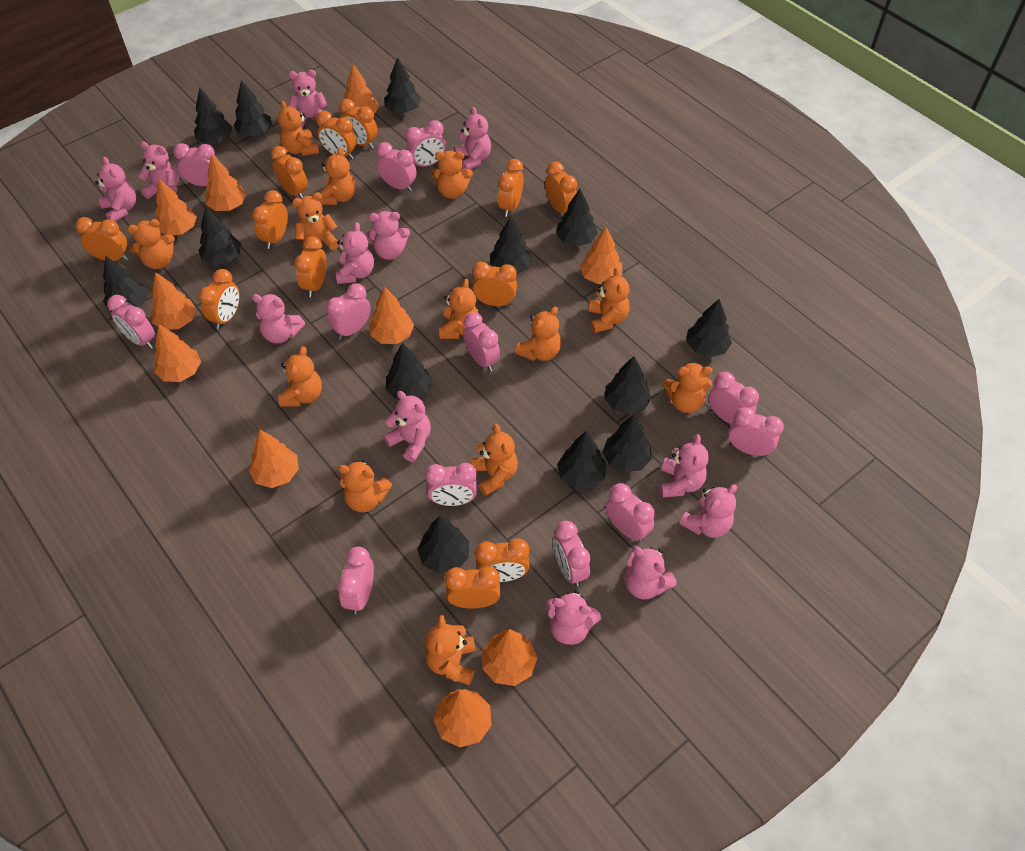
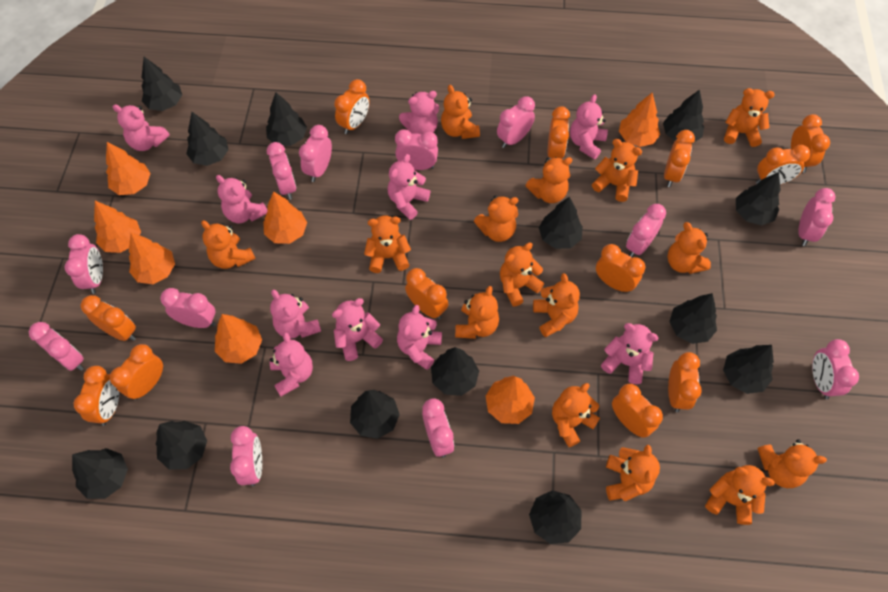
orange teddy bear: [128,219,175,269] [278,100,319,156] [278,346,322,406] [292,192,339,250] [320,147,356,205] [338,460,392,512] [425,615,476,685] [431,151,473,199] [439,279,479,339] [472,424,518,496] [515,306,561,361] [588,267,629,333] [663,362,713,413] = 13 -> [201,221,256,269] [364,215,411,273] [441,85,480,139] [455,286,499,339] [474,195,518,242] [500,243,544,306] [525,157,573,203] [533,273,580,337] [552,383,600,447] [592,139,642,202] [606,445,660,501] [667,222,711,274] [705,465,775,525] [724,88,775,147] [758,439,827,488] = 15
orange tree: [151,272,196,330] [154,324,201,382] [155,179,197,235] [206,155,246,211] [249,430,299,488] [342,64,379,114] [369,287,414,344] [434,689,492,748] [482,629,537,686] [580,227,622,284] = 10 -> [94,201,141,253] [106,142,151,195] [129,233,175,284] [215,314,262,364] [263,191,307,244] [486,376,535,424] [619,93,660,147] = 7
pink teddy bear: [95,157,136,222] [138,141,179,199] [252,294,305,343] [288,70,328,128] [336,222,374,284] [366,211,410,260] [383,391,431,462] [455,107,491,170] [546,590,602,645] [625,546,677,599] [660,434,709,498] [679,484,737,538] = 12 -> [113,104,170,151] [216,175,268,223] [270,290,321,339] [270,332,313,397] [332,298,383,361] [388,154,430,220] [397,305,442,370] [399,91,439,134] [570,94,608,159] [601,323,659,384] = 10

